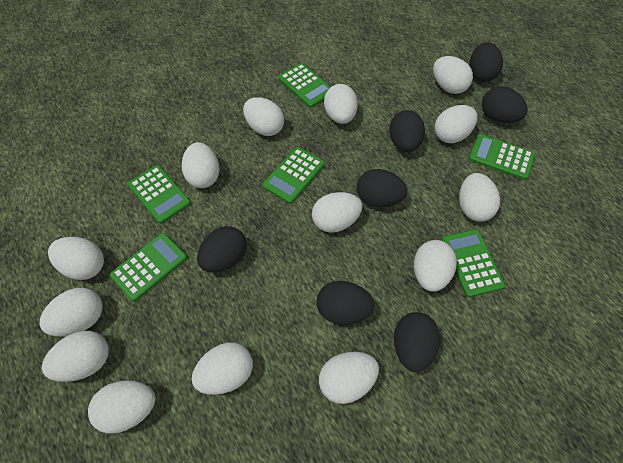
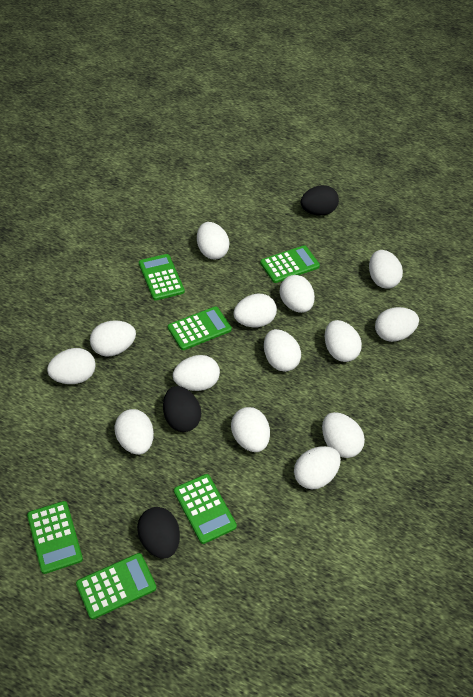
black egg: [197,226,247,273] [317,281,375,325] [357,169,407,207] [389,110,425,152] [394,312,440,372] [469,42,503,82] [482,86,527,123] = 7 -> [137,507,180,559] [163,386,201,432] [301,185,339,216] = 3

